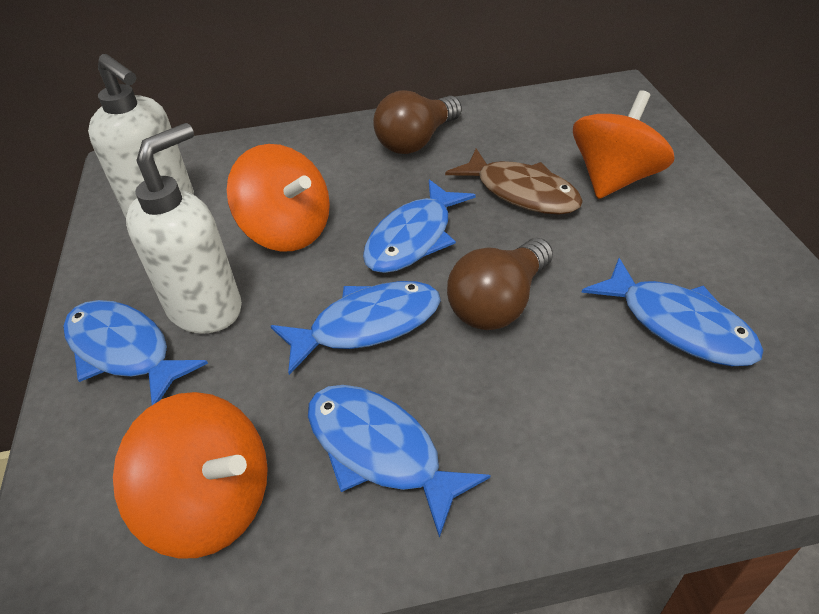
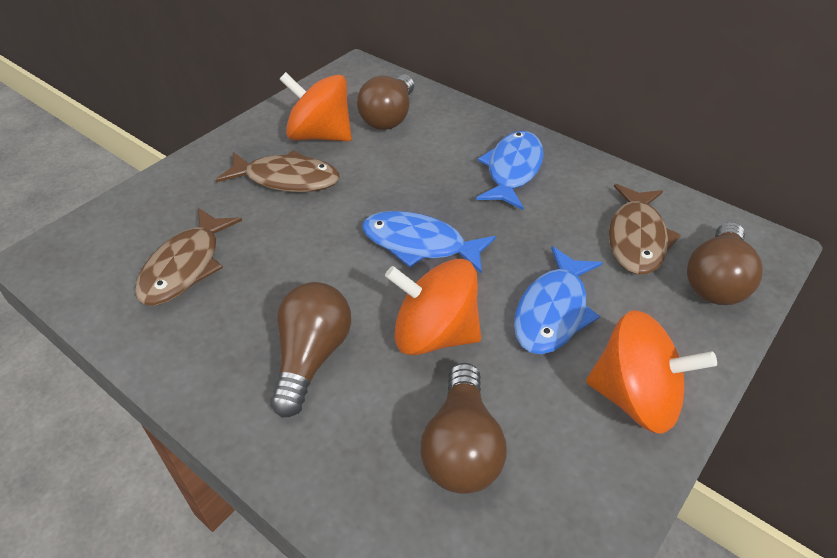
blue fish: [63,300,208,405] [271,281,441,375] [308,385,490,538] [363,179,476,273] [581,258,764,366] = 5 -> [362,211,496,274] [476,131,544,210] [514,246,602,354] = 3
brown fish: [445,149,583,215] = 1 -> [135,208,242,305] [216,150,340,192] [609,184,681,275] = 3
brown light bulb: [373,90,462,154] [447,238,553,330] = 2 -> [270,282,351,418] [357,74,414,130] [420,363,506,494] [687,222,763,305] = 4
white soap dispenser: [88,54,194,218] [126,123,242,334] = 2 -> none = 0

